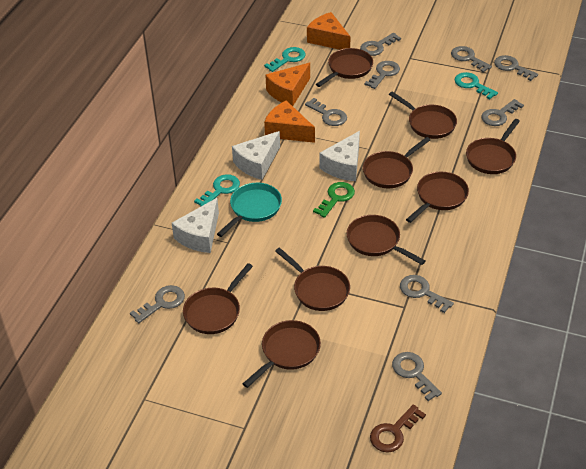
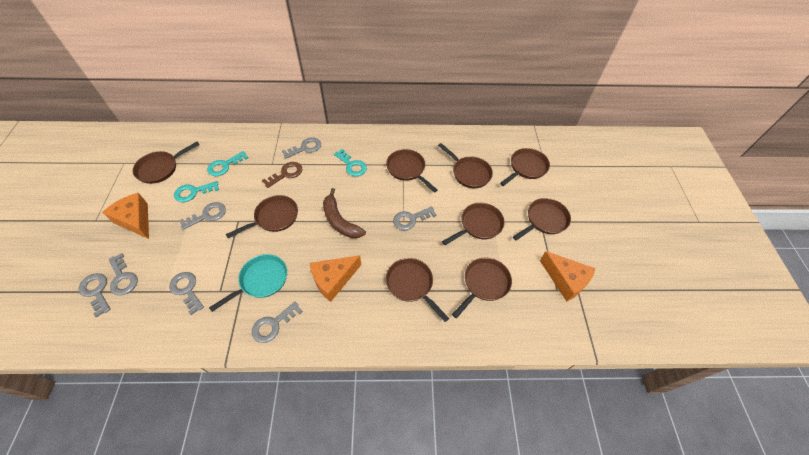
brown banana: none = 0 -> [323,188,366,238] = 1
green key: [313,182,355,218] = 1 -> none = 0
grey key: [130,285,185,323] [305,98,347,126] [360,33,401,56] [365,61,400,89] [392,352,442,401] [400,275,454,313] [451,46,492,73] [481,99,524,126] [494,55,538,81] = 9 -> [79,273,111,317] [109,253,138,296] [169,272,204,315] [179,202,226,230] [252,301,303,343] [282,137,321,158] [393,206,437,230] = 7
white cheese: [172,198,219,253] [232,131,280,180] [320,131,360,181] = 3 -> none = 0

